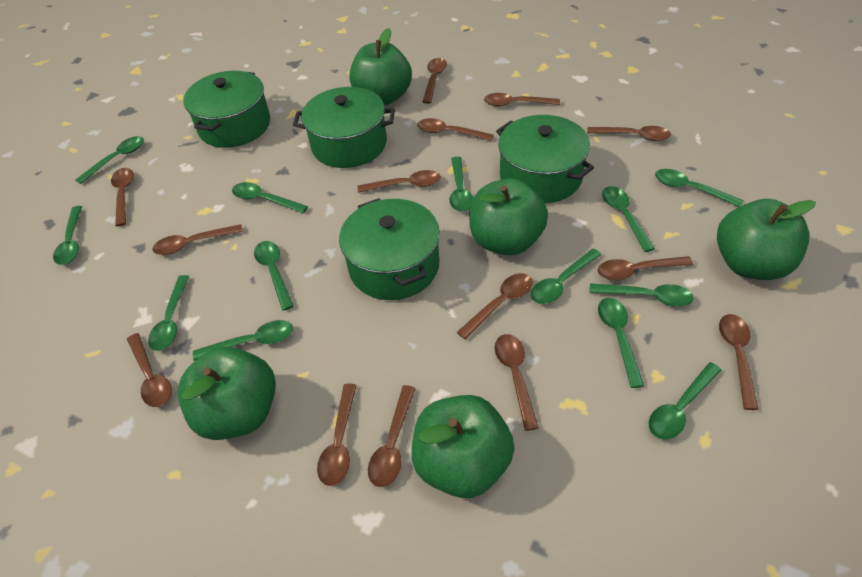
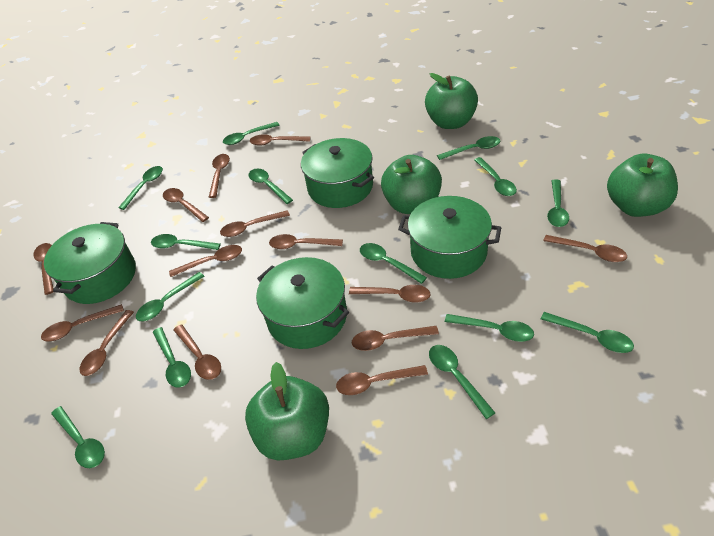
green apple: [178,347,276,440] [349,28,412,105] [411,395,515,498] [469,178,548,255] [717,199,816,280] = 5 -> [245,362,329,460] [381,155,442,214] [425,73,478,129] [607,154,678,217] = 4
green spoon: [53,206,82,265] [76,136,144,184] [148,275,190,351] [193,320,293,361] [232,182,308,213] [254,241,294,311] [449,157,473,212] [531,248,601,304] [589,283,694,307] [598,298,644,388] [602,186,655,252] [649,362,721,440] [655,169,744,207] = 13 -> [51,406,105,468] [118,166,163,210] [136,272,204,321] [151,234,221,250] [153,327,191,387] [223,122,280,145] [249,169,293,204] [360,243,427,284] [429,345,495,419] [437,136,500,160] [445,314,534,342] [474,157,517,196] [541,312,634,353] [547,180,569,227] = 14

